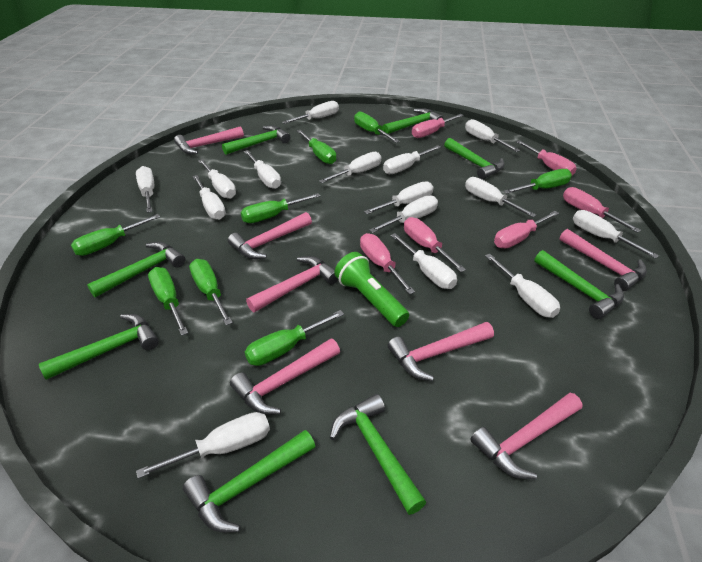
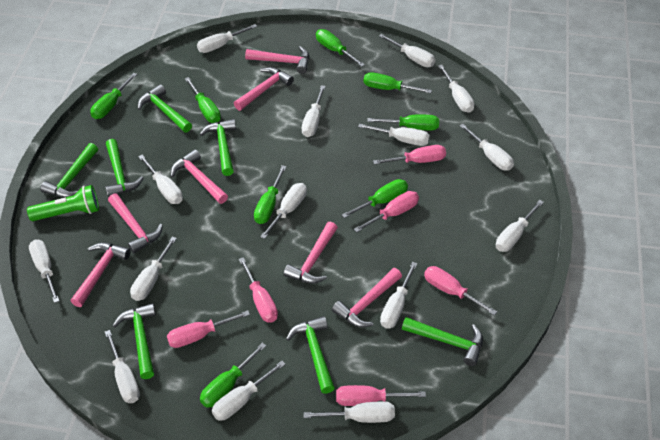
green hammer: [39,314,159,380] [87,242,185,297] [183,430,316,532] [222,125,290,155] [330,394,426,515] [382,108,443,134] [444,138,505,179] [534,250,624,319] = 8 -> [40,143,98,198] [105,139,143,198] [113,303,156,379] [138,84,192,132] [200,119,236,176] [286,316,335,394] [402,317,483,366] = 7

